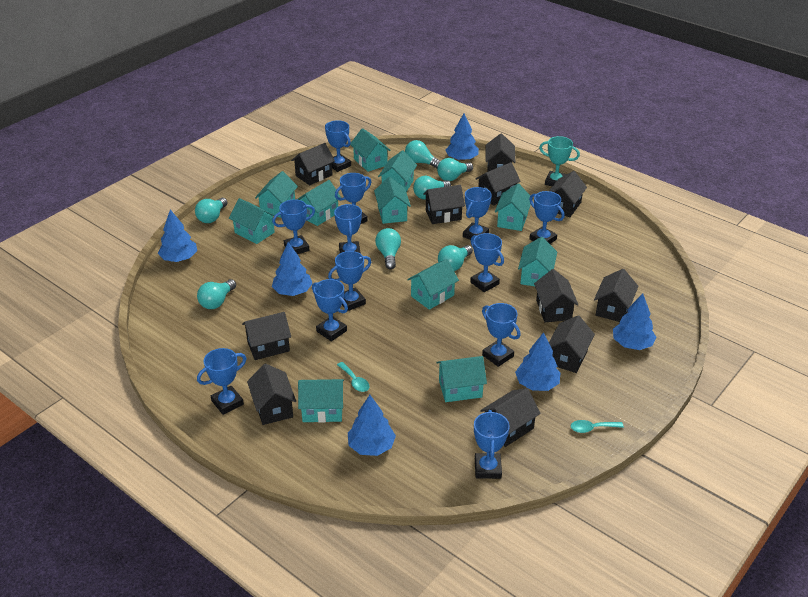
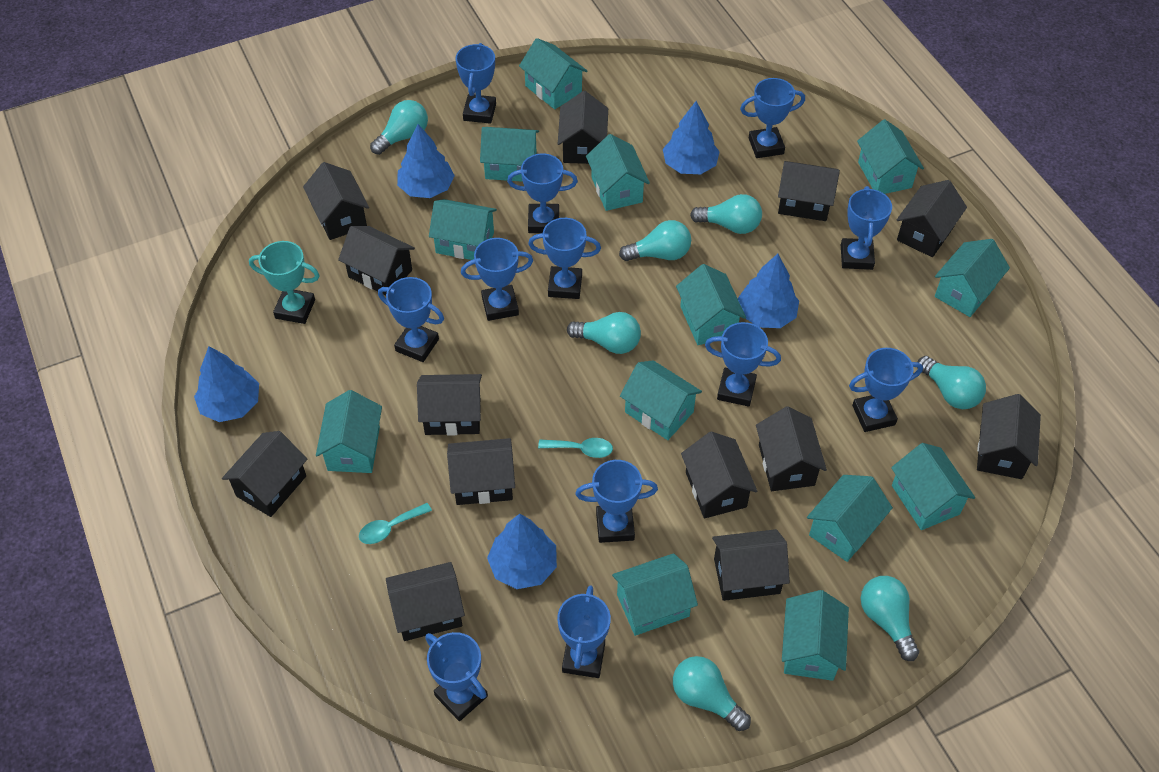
black house: [242,312,291,360] [247,363,296,425] [291,143,335,185] [423,185,465,224] [476,162,521,206] [480,388,541,447] [485,133,515,172] [534,269,579,322] [549,171,587,217] [549,315,595,373] [594,269,639,322] = 11 -> [222,431,307,517] [303,162,369,240] [338,226,415,295] [386,562,465,641] [417,374,482,435] [447,438,515,505] [558,91,608,164] [681,432,757,519] [712,529,790,601] [756,406,827,491] [778,161,840,221] [897,180,967,257] [977,394,1041,479] = 13
blue tree: [158,210,197,262] [272,242,313,296] [348,395,396,456] [445,114,479,161] [515,332,561,391] [613,293,656,350] = 6 -> [194,346,259,422] [397,124,455,198] [487,514,557,589] [663,101,720,174] [737,254,799,328] = 5
turquoise house: [229,198,275,244] [255,171,298,218] [297,180,341,226] [298,379,344,423] [350,128,391,172] [374,177,411,224] [378,150,417,192] [407,259,459,310] [436,356,487,402] [495,184,533,231] [518,237,557,286] = 11 -> [316,390,382,473] [429,199,497,260] [480,127,539,182] [519,38,587,109] [586,134,650,211] [612,553,698,636] [620,360,702,440] [676,264,746,345] [782,590,849,681] [807,475,893,562] [857,119,924,194] [891,443,975,530] [935,239,1010,317] = 13

